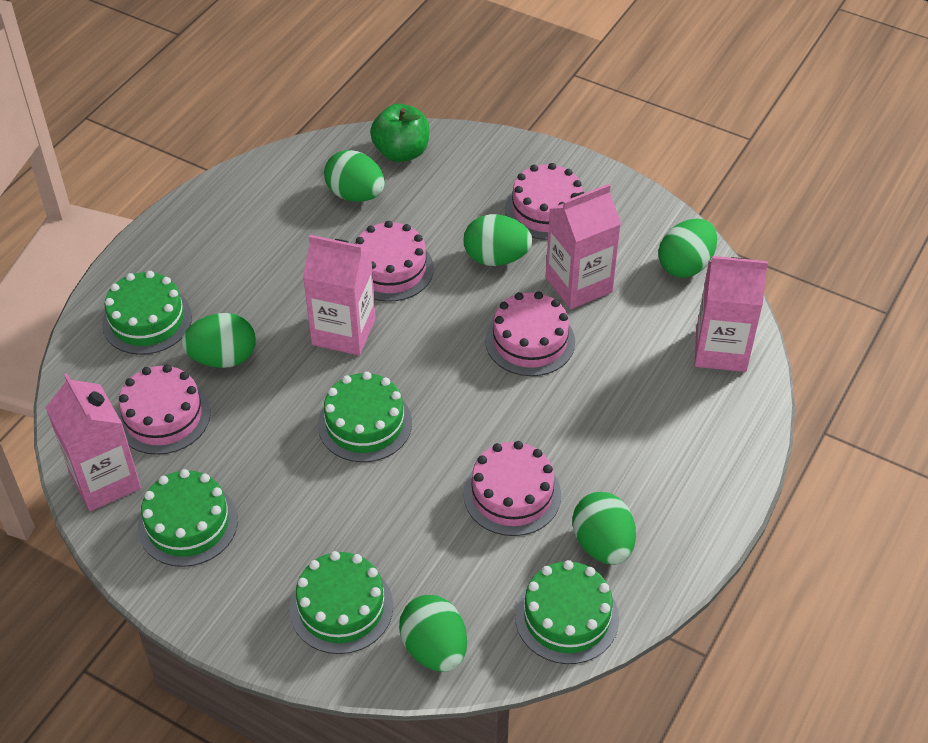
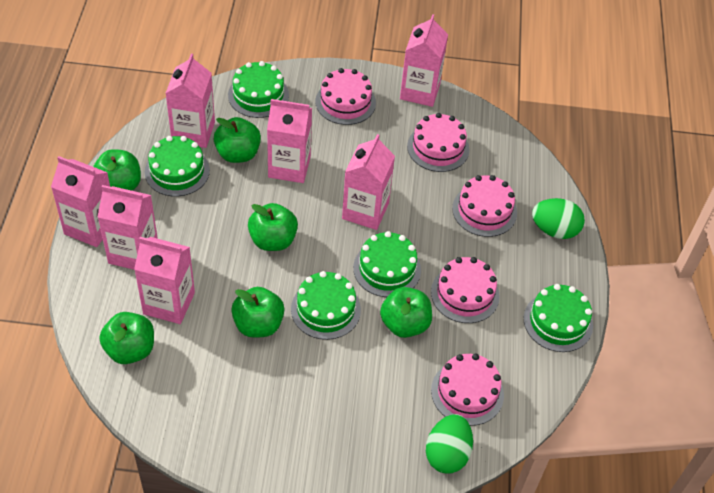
green apple: [370,104,429,162] = 1 -> [93,149,141,191] [99,312,154,364] [214,117,261,163] [231,287,284,338] [248,203,298,251] [380,287,432,338] = 6
green egg: [181,313,256,368] [324,150,385,202] [399,595,467,672] [464,214,532,266] [572,492,636,565] [658,219,717,278] = 6 -> [426,414,473,473] [532,198,585,239] = 2
pink carton: [46,373,141,511] [303,235,376,355] [546,184,621,309] [695,256,768,372] = 4 -> [51,156,110,247] [98,185,158,270] [134,237,195,324] [165,54,215,148] [267,99,312,183] [342,134,395,230] [400,14,448,107] = 7

